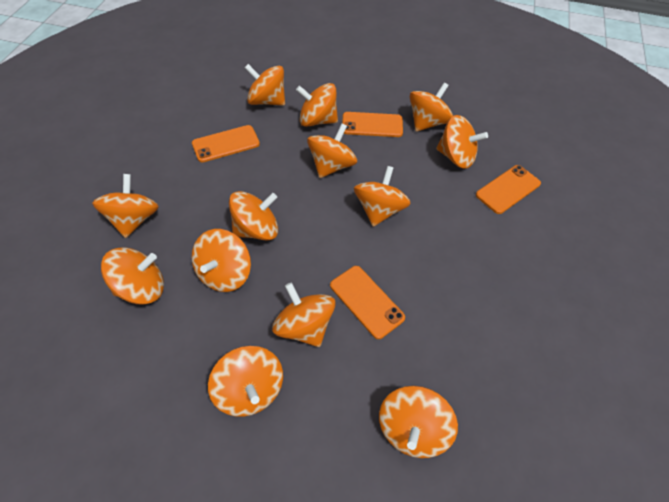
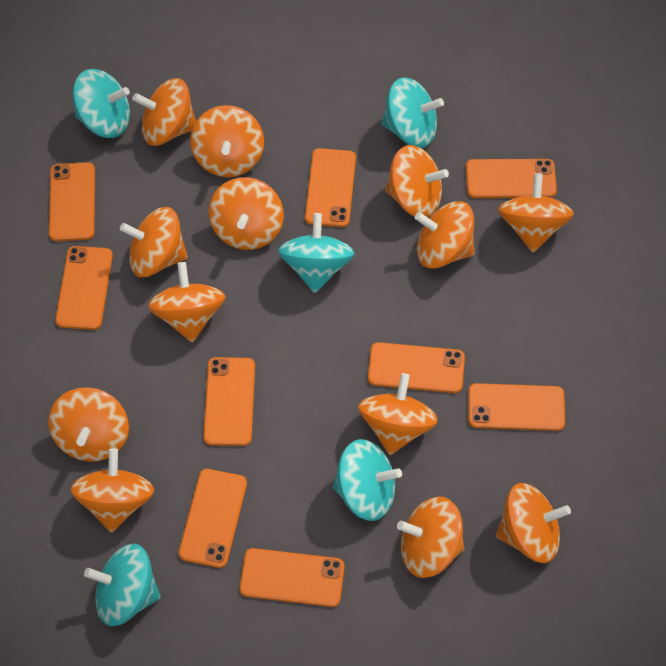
orange phone: [192,125,260,162] [330,266,405,339] [342,112,403,137] [476,165,541,214] = 4 -> [49,162,95,241] [55,246,113,330] [178,469,247,568] [203,357,255,446] [240,548,345,607] [305,148,356,227] [368,342,465,393] [466,159,557,198] [468,383,565,431] = 9
turquoise spinning top: none = 0 -> [72,69,130,138] [84,544,161,626] [278,213,355,293] [333,439,402,521] [382,77,444,148] = 5

